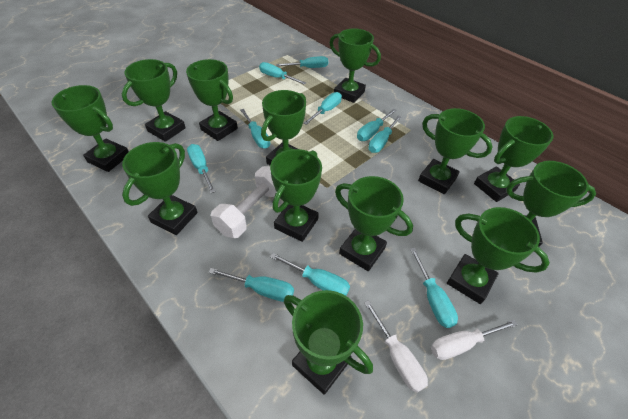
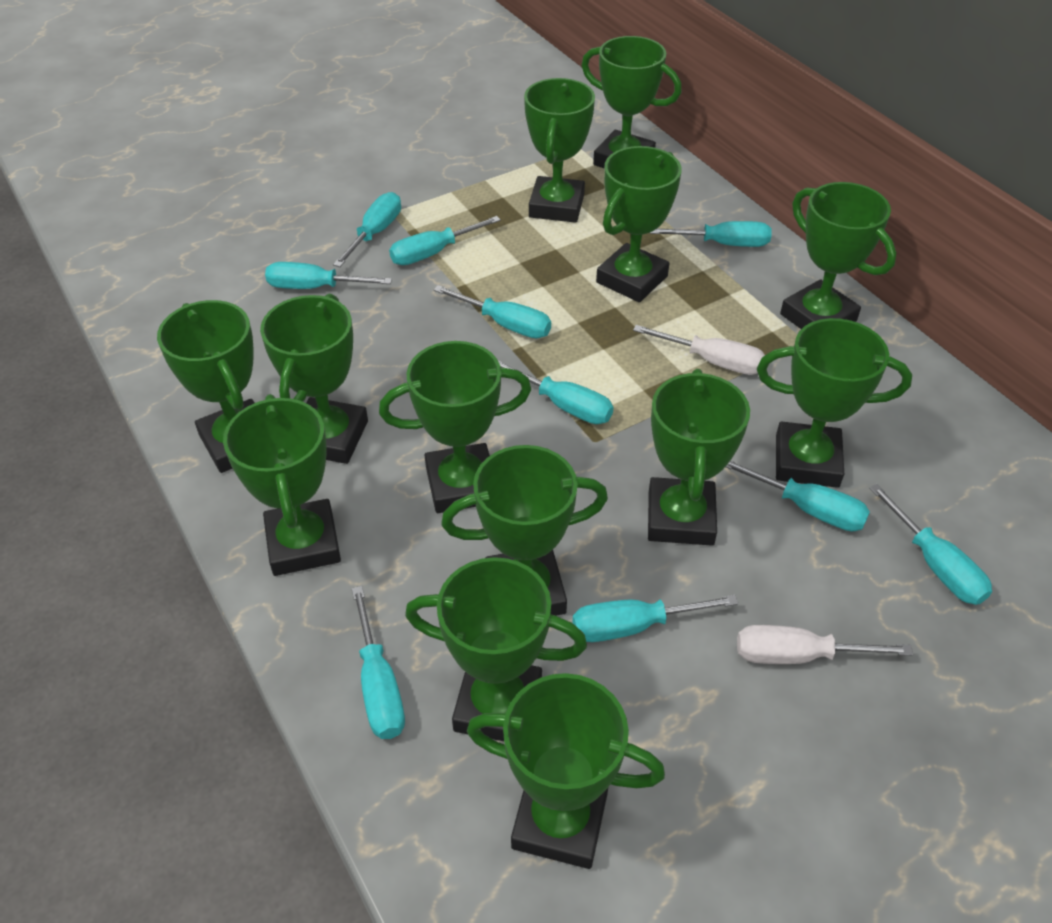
white dumbbell: [211,166,276,238] = 1 -> none = 0

